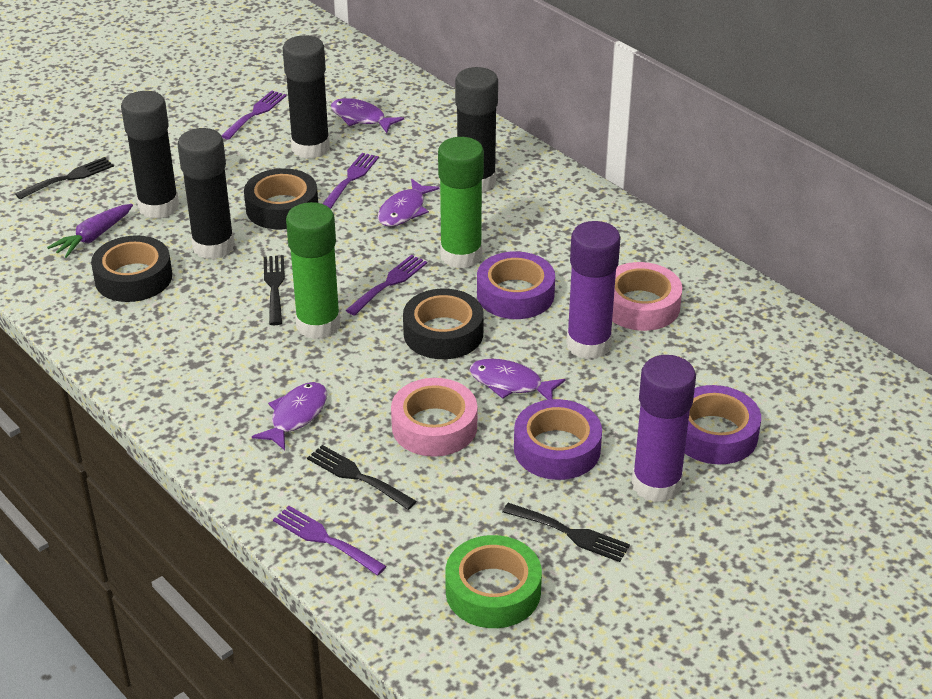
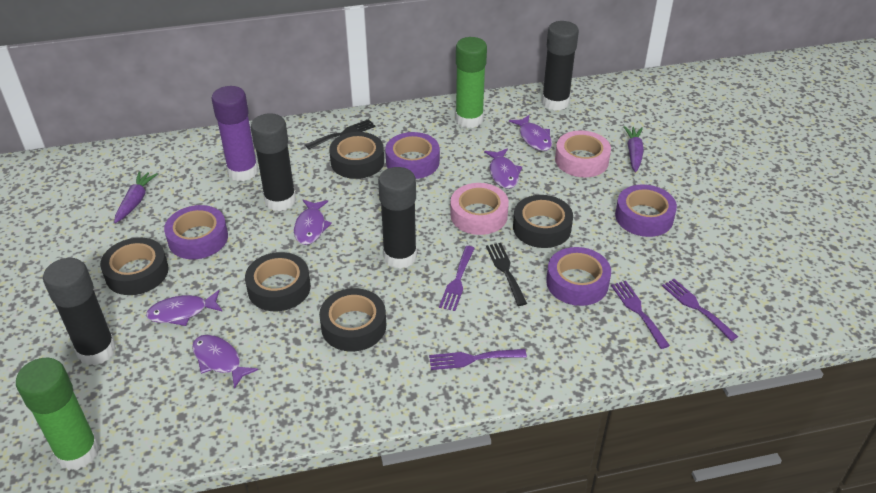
black fork: [15,157,114,199] [264,255,285,325] [307,445,417,510] [502,503,630,562] = 4 -> [305,119,376,149] [486,243,527,306] = 2
black tape: [91,235,172,302] [244,168,318,229] [403,288,484,359] = 3 -> [100,237,169,295] [245,252,311,311] [319,288,386,352] [329,132,384,179] [513,195,573,248] = 5
green tape: [445,535,542,628] = 1 -> none = 0
purple carrot: [47,204,133,258] = 1 -> [114,171,158,223] [624,126,644,172] = 2
purple fish: [252,382,327,450] [331,98,404,133] [378,179,439,227] [469,359,565,400] = 4 -> [146,290,223,326] [192,335,258,389] [294,200,332,245] [484,148,522,189] [509,115,552,151] = 5
purple glue stick: [566,221,621,360] [632,355,696,503] = 2 -> [212,86,258,181] = 1
purple tape: [477,251,555,319] [514,399,602,480] [685,385,761,464] = 3 -> [164,205,228,259] [385,132,440,179] [546,247,611,306] [615,184,677,237] = 4

